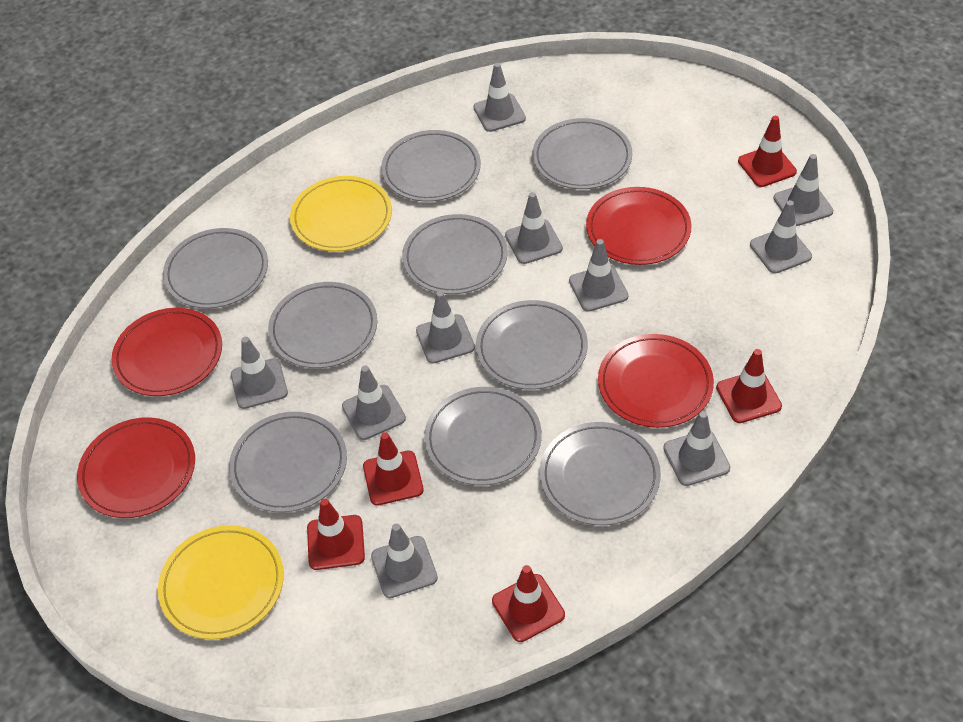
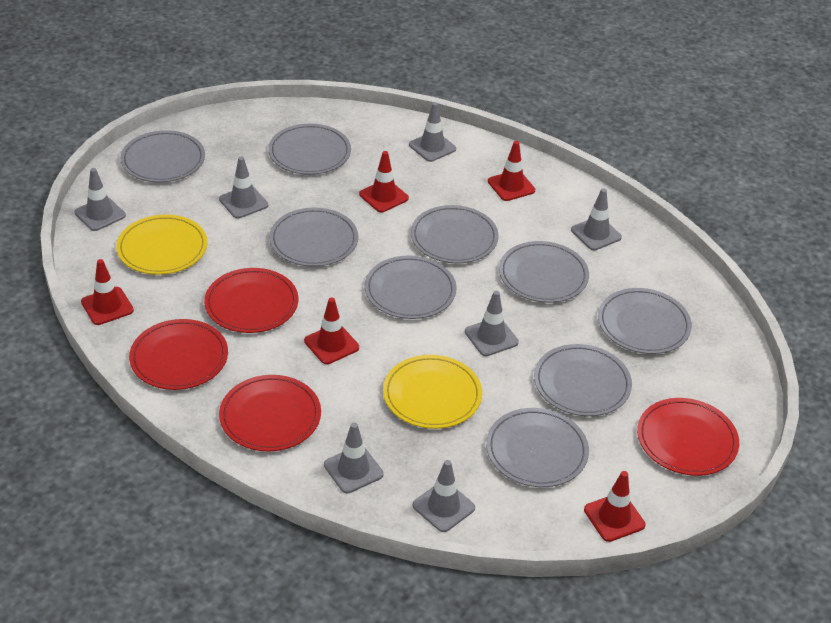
grey traffic cone: [231,337,288,409] [342,366,406,440] [371,523,438,598] [416,291,475,363] [473,63,526,132] [505,192,563,264] [569,239,628,312] [663,411,730,486] [750,200,812,274] [773,154,833,226] = 10 -> [74,168,126,231] [219,157,268,218] [324,423,384,493] [409,102,456,162] [413,460,475,532] [465,291,519,356] [571,188,622,250] = 7

